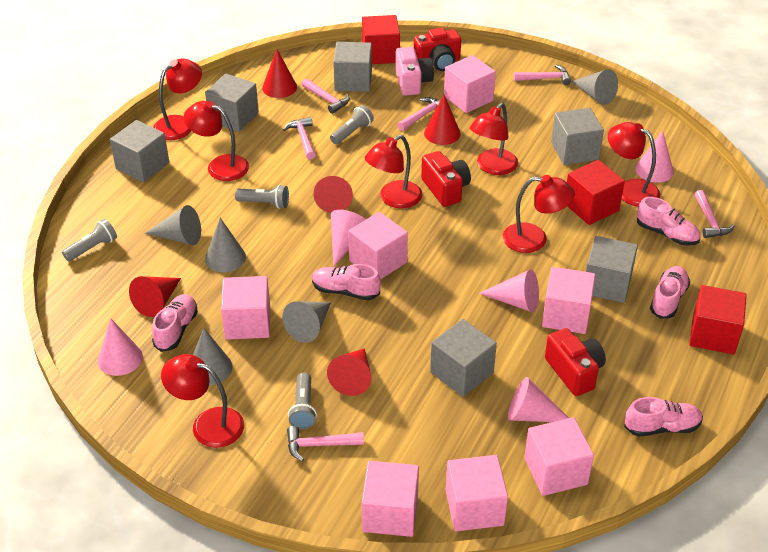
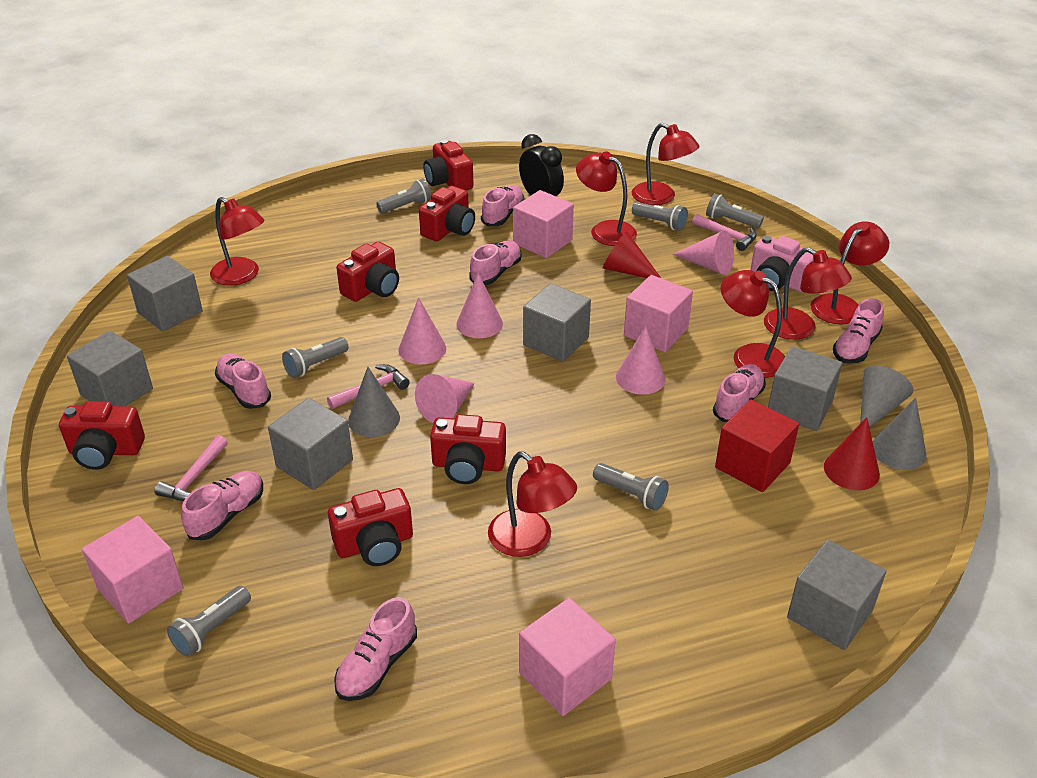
black clock: none = 0 -> [519,134,564,196] = 1
grey cone: [145,205,201,245] [193,328,233,385] [205,218,246,272] [282,301,331,343] [571,69,618,105] = 5 -> [348,367,400,437] [860,365,913,428] [873,398,926,470] = 3
grey flashlight: [62,219,117,261] [235,185,289,209] [288,373,317,429] [330,105,374,144] = 4 -> [167,586,251,657] [282,337,349,378] [376,178,432,213] [593,463,669,511] [632,202,688,230] [706,193,764,228] = 6
pink cube: [221,276,270,340] [348,212,408,279] [362,461,419,537] [444,55,496,113] [446,455,508,531] [524,417,594,496] [542,267,595,334] = 7 -> [82,516,184,624] [513,190,574,258] [519,598,616,716] [624,275,693,352] = 4
pink hammer: [283,117,316,160] [287,426,364,462] [302,79,350,114] [397,97,440,131] [513,65,571,85] [695,190,735,238] = 6 -> [155,435,228,501] [327,364,410,409] [692,214,757,251] = 3
pink shoe: [152,294,198,352] [312,264,381,300] [624,397,703,437] [637,197,701,246] [650,266,690,319] = 5 -> [181,471,263,540] [215,354,271,409] [334,597,417,701] [469,240,521,285] [481,185,524,226] [713,364,766,422] [833,298,884,364] = 7
red camera: [414,28,461,71] [421,151,471,207] [545,328,606,396] = 3 -> [59,401,145,470] [328,488,413,566] [337,242,399,302] [419,186,475,241] [423,139,474,190] [430,414,506,484] = 6
red cone: [129,276,181,317] [262,49,297,98] [314,176,353,213] [327,348,371,396] [424,95,461,145] = 5 -> [603,231,661,278] [824,417,880,490] = 2
red cube: [362,15,400,64] [567,160,625,225] [689,285,747,354] = 3 -> [715,400,799,492] = 1

